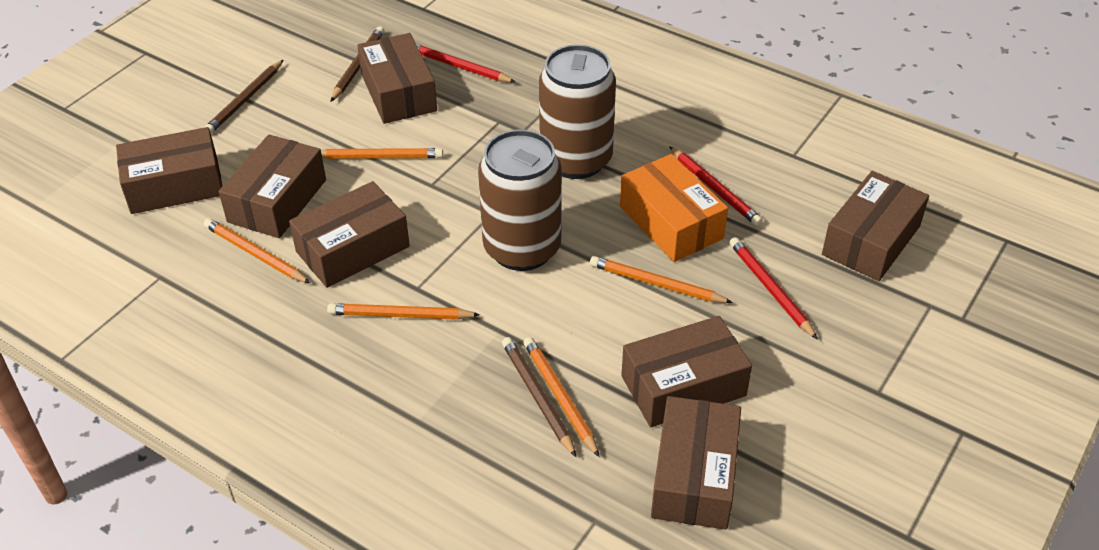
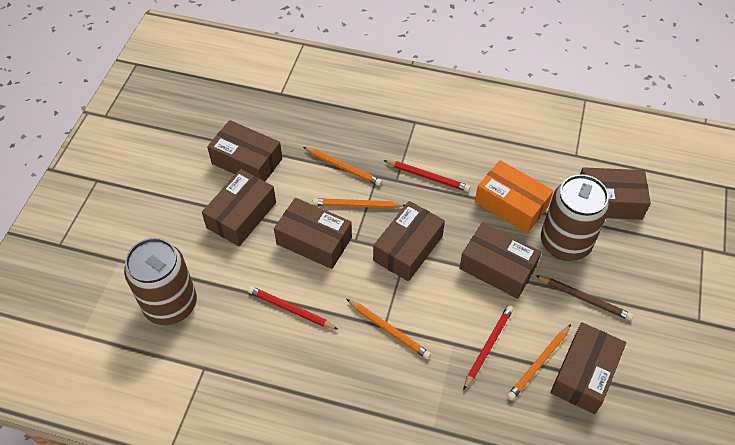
brown pencil: [204,60,283,134] [331,26,384,102] [502,337,576,457] = 3 -> [535,275,633,321] = 1
orange pencil: [204,218,310,283] [321,148,443,159] [327,303,480,320] [523,337,600,457] [590,256,733,303] = 5 -> [303,147,382,186] [312,198,405,208] [346,299,431,359] [507,324,571,400] = 4

